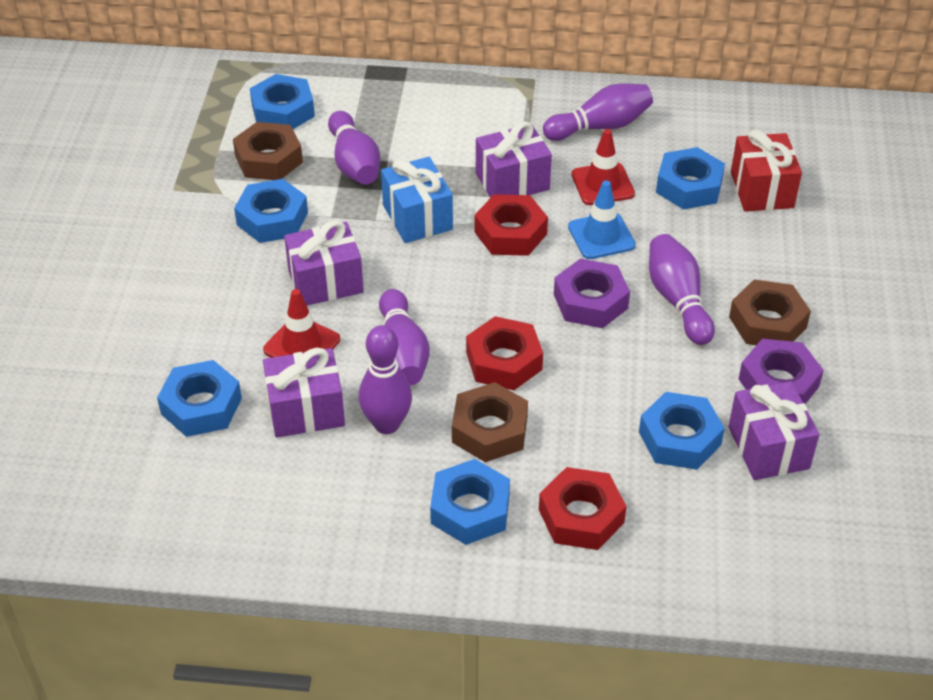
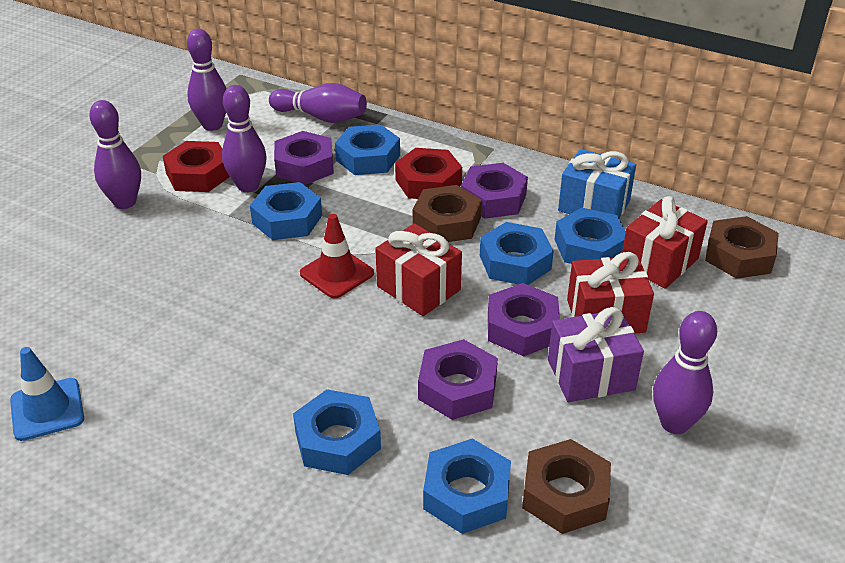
purple gift: [263,348,345,438] [284,220,364,305] [476,121,552,198] [728,381,820,480] = 4 -> [548,307,644,402] = 1
purple nut: [554,259,630,328] [739,339,824,404] = 2 -> [274,131,334,185] [418,339,498,420] [461,163,528,219] [488,283,560,356] = 4
red gift: [731,130,802,212] = 1 -> [375,223,462,316] [567,252,654,334] [622,196,708,289] = 3
red nut: [466,316,543,390] [474,194,548,256] [539,467,627,550] = 3 -> [163,141,230,192] [395,148,462,199] = 2
red traffic cone: [263,289,340,358] [571,129,635,205] = 2 -> [300,214,374,298] = 1

